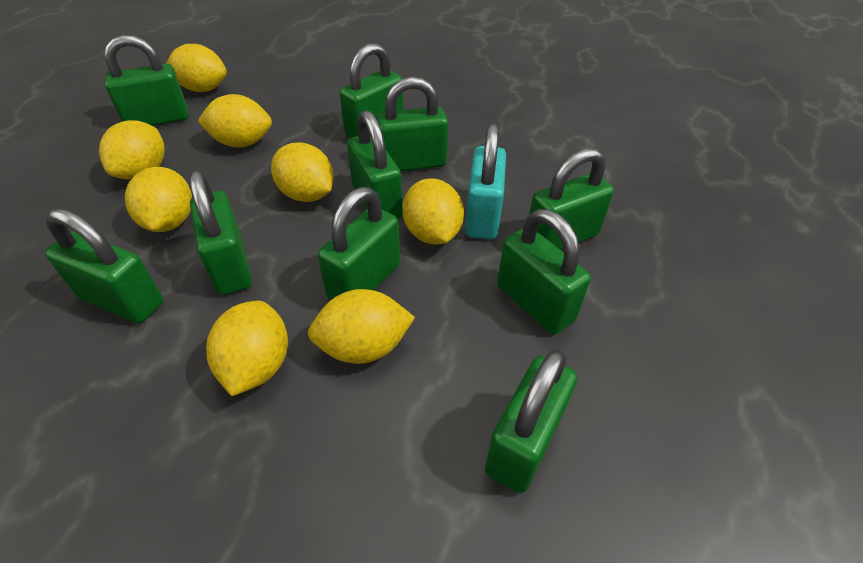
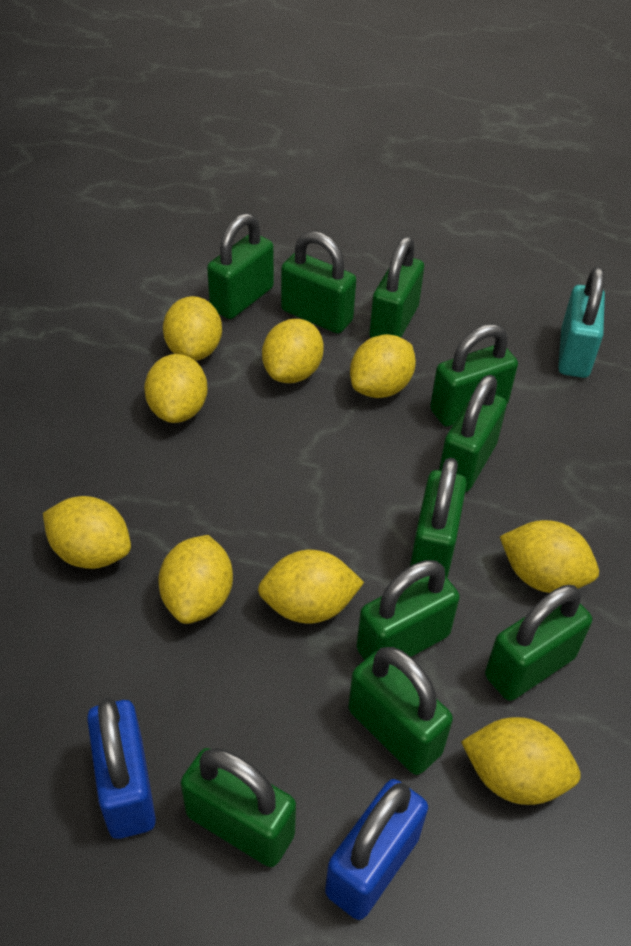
blue padlock: none = 0 -> [87,697,156,839] [325,779,428,920] = 2
yellow lemon: [99,120,165,180] [125,167,192,232] [166,44,227,92] [198,94,272,148] [206,301,288,396] [271,143,334,202] [308,289,415,364] [403,178,464,245] = 8 -> [43,496,131,569] [144,354,208,423] [158,535,233,624] [163,296,222,361] [258,550,364,623] [262,319,324,383] [350,334,416,398] [461,717,581,805] [500,520,599,593] = 9

